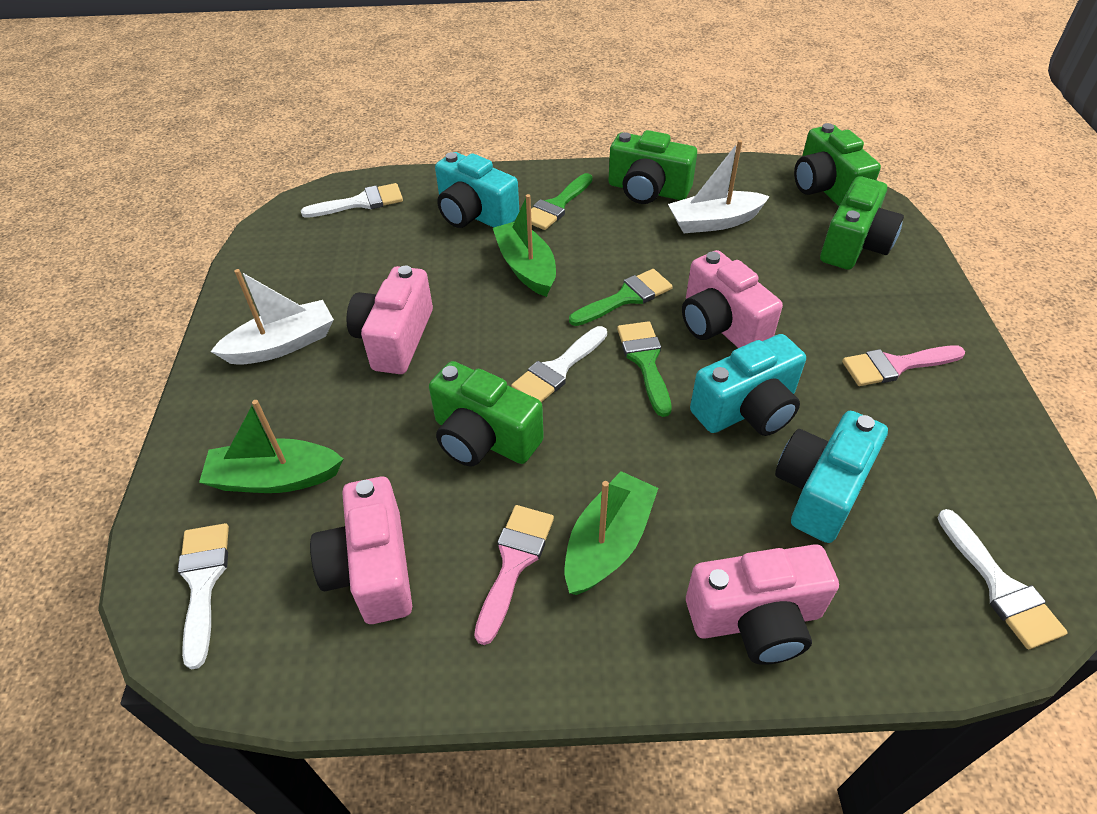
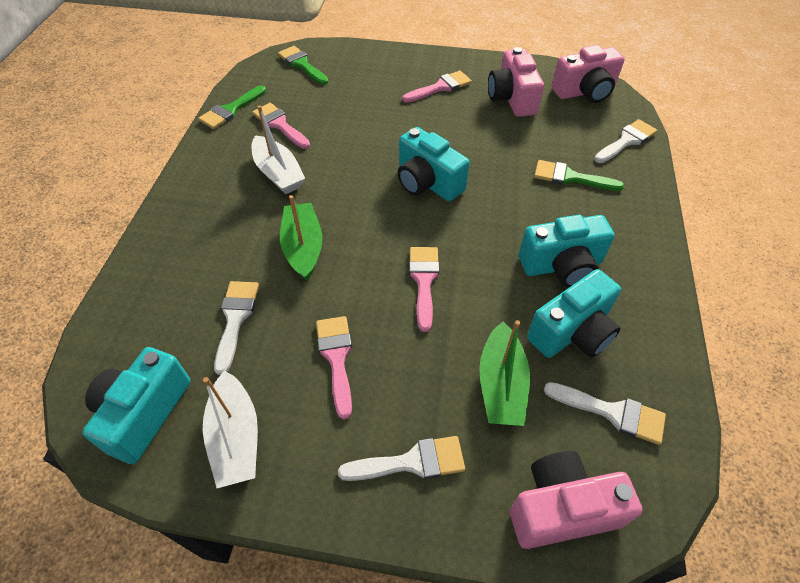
green boat: [199,400,343,493] [493,194,556,297] [565,471,658,595] = 3 -> [280,195,322,281] [479,320,530,426] = 2
green camera: [429,361,544,466] [608,130,697,204] [794,123,881,206] [820,176,904,270] = 4 -> none = 0
pink brush: [474,505,554,645] [842,346,965,386] = 2 -> [252,103,310,149] [316,316,352,419] [402,70,472,103] [409,247,439,332] = 4
pink camera: [310,477,412,624] [346,266,433,374] [682,250,783,348] [686,544,839,665] = 4 -> [488,47,544,117] [510,451,643,549] [552,45,625,103] = 3
turquoise camera: [435,152,519,228] [690,334,806,436] [775,411,888,543] = 3 -> [82,347,191,464] [398,127,470,201] [519,215,615,288] [527,269,621,358] = 4

